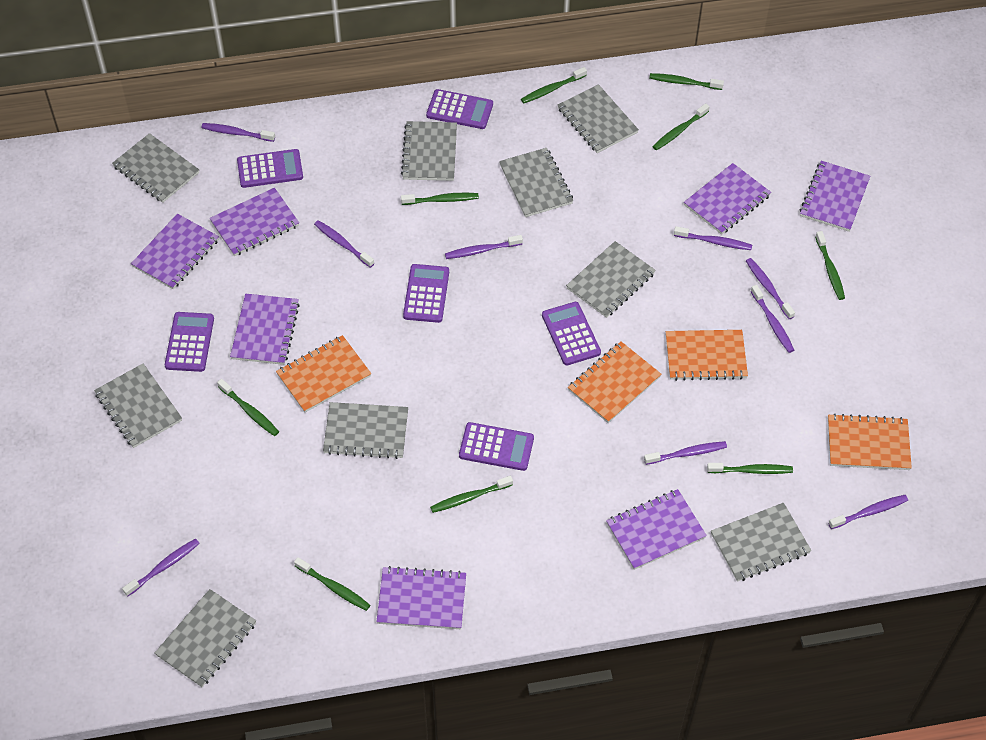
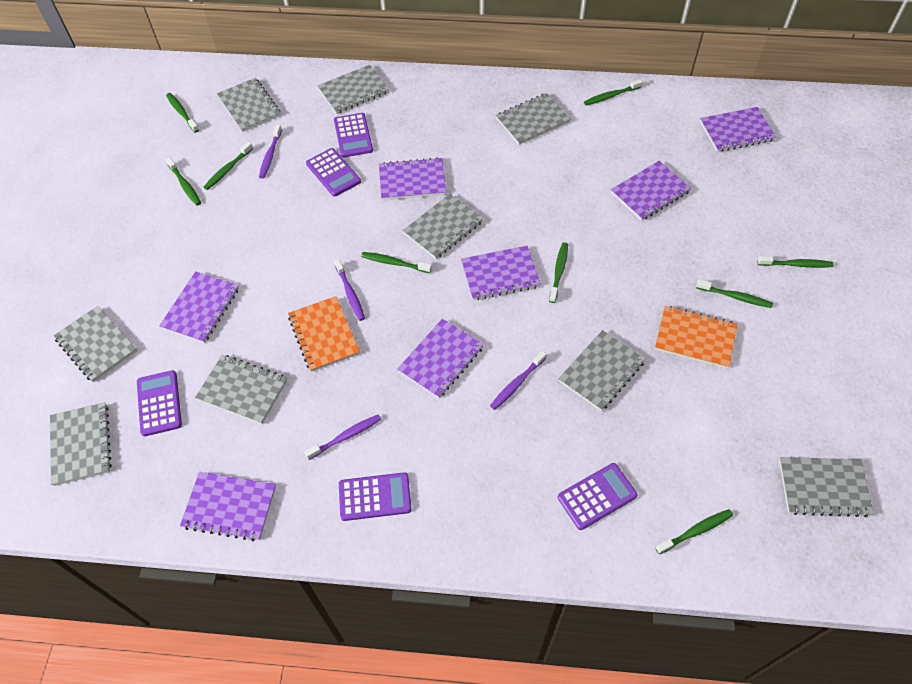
orange notebook: [276,335,371,413] [568,341,662,423] [666,330,748,381] [828,413,912,470] = 4 -> [288,296,360,372] [655,306,737,369] = 2
purple calculator: [165,312,214,372] [237,149,303,188] [403,264,449,323] [426,89,493,129] [459,422,534,471] [542,302,601,365] = 6 -> [137,370,182,436] [306,148,361,197] [334,113,373,158] [339,472,412,521] [558,463,637,530] = 5
purple toothbrush: [122,538,200,597] [201,123,275,142] [314,220,374,268] [445,235,523,259] [644,441,727,465] [674,226,752,250] [746,258,795,319] [751,285,794,353] [828,495,908,529] = 9 -> [259,125,282,179] [304,415,381,460] [334,259,365,321] [490,351,547,410] = 4

